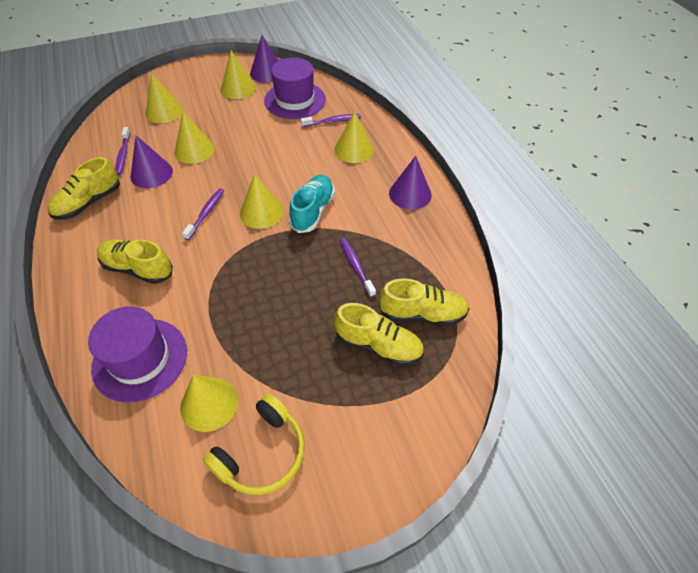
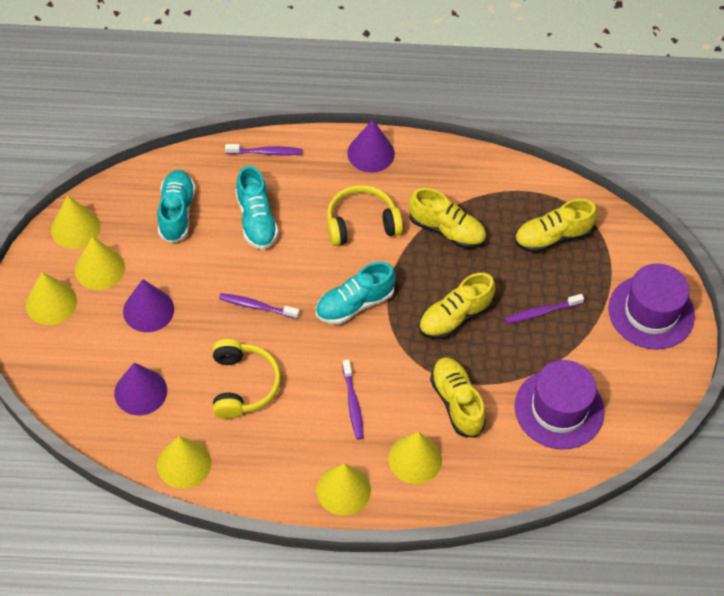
turquoise shoe: [289,175,335,233] = 1 -> [157,170,195,243] [235,166,278,250] [316,262,396,324] = 3
yellow headphones: [203,393,305,495] = 1 -> [213,339,281,419] [327,185,403,246] = 2

